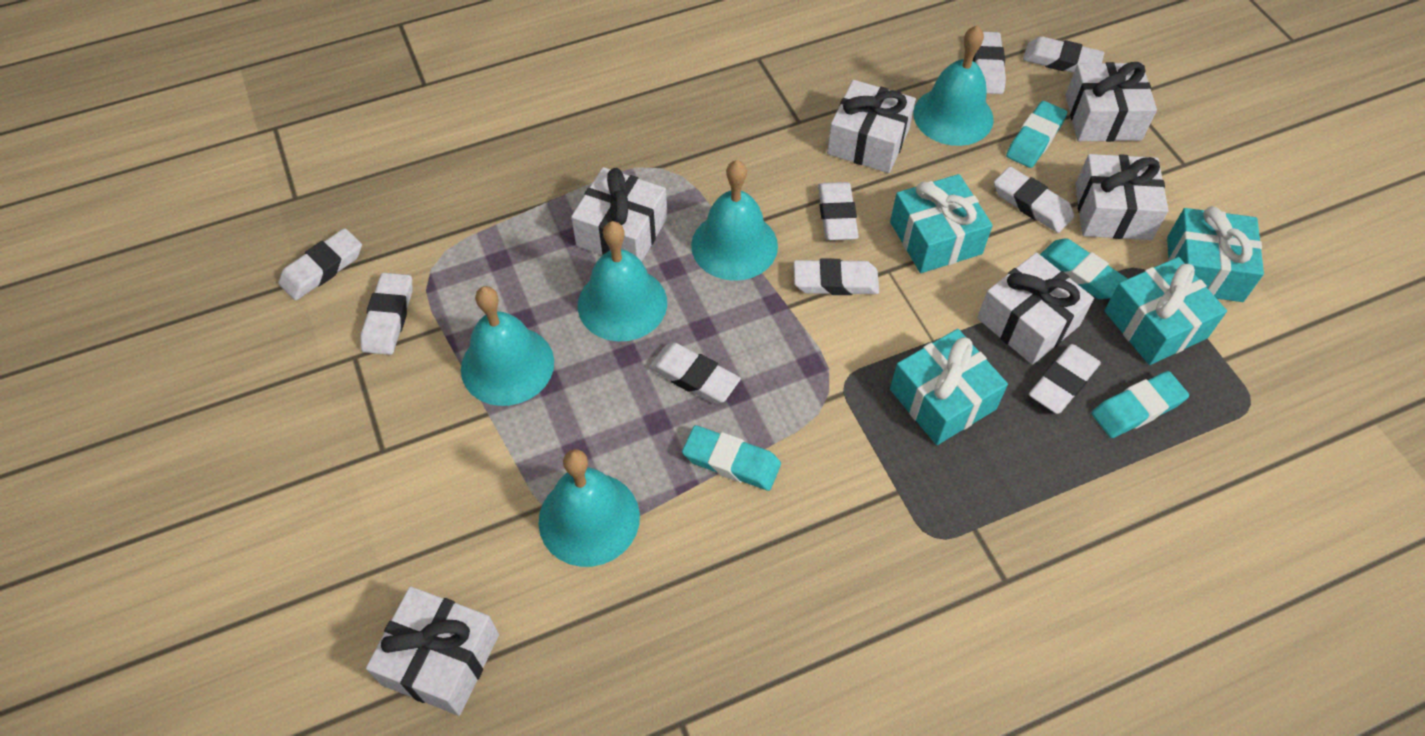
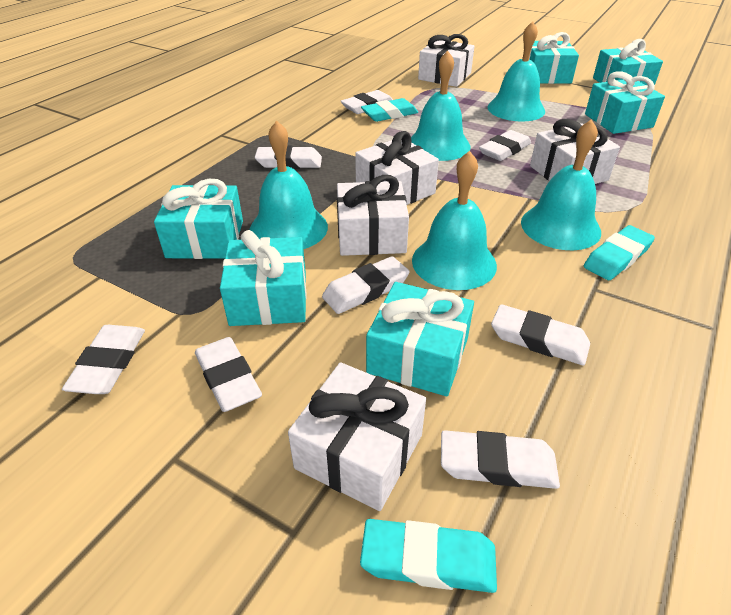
turquoise eraser: [682,425,781,491] [1006,101,1067,168] [1040,238,1128,299] [1092,371,1189,438] = 4 -> [360,519,497,593] [361,98,418,122] [584,225,655,280] = 3
turquoise gift: [890,174,993,273] [890,329,1008,445] [1104,257,1227,365] [1167,206,1264,302] = 4 -> [154,179,243,259] [220,230,307,326] [366,282,474,396] [529,32,579,84] [585,71,665,134] [593,39,663,85] = 6
white eraser: [279,228,362,301] [360,273,412,355] [649,343,741,404] [794,258,879,295] [818,182,859,240] [973,32,1006,94] [994,167,1074,233] [1023,36,1104,73] [1029,344,1101,414] = 9 -> [62,325,145,394] [195,337,262,412] [255,146,322,169] [322,256,410,314] [341,90,393,114] [441,430,560,489] [479,130,531,161] [491,304,590,365] = 8
white gift: [366,586,499,716] [571,167,668,262] [827,80,916,173] [977,252,1094,365] [1066,62,1157,142] [1075,154,1168,240] = 6 -> [288,362,426,511] [337,175,409,256] [355,131,439,205] [418,34,474,87] [530,119,620,184] = 5

